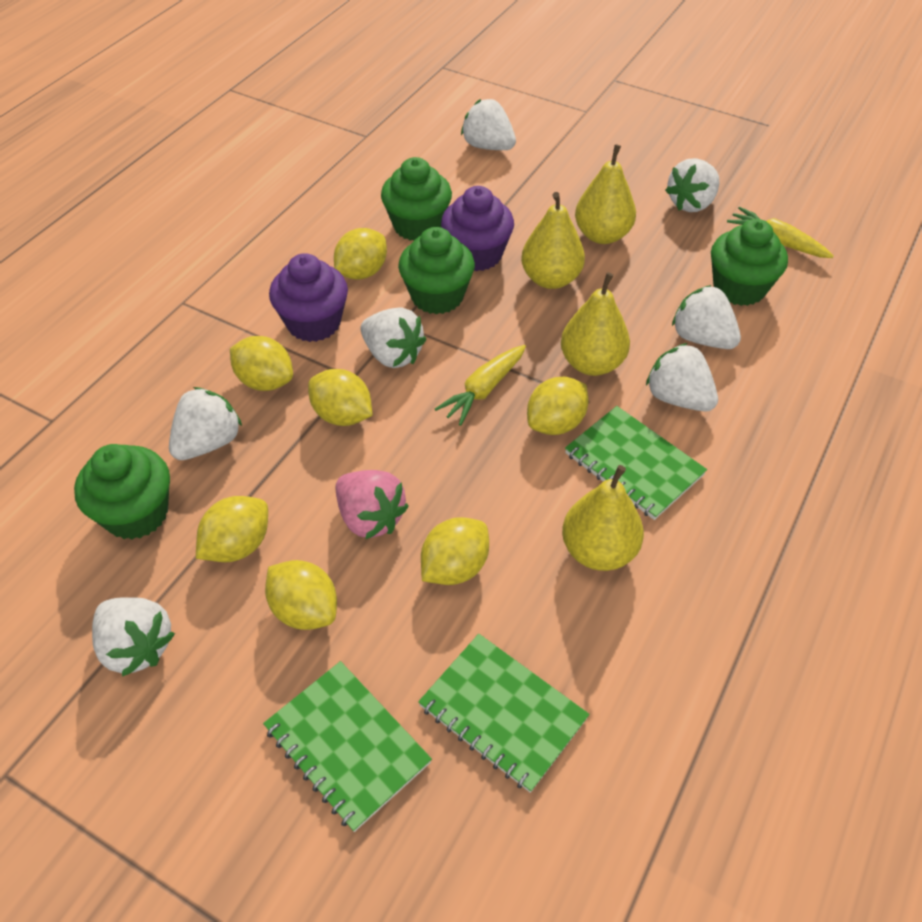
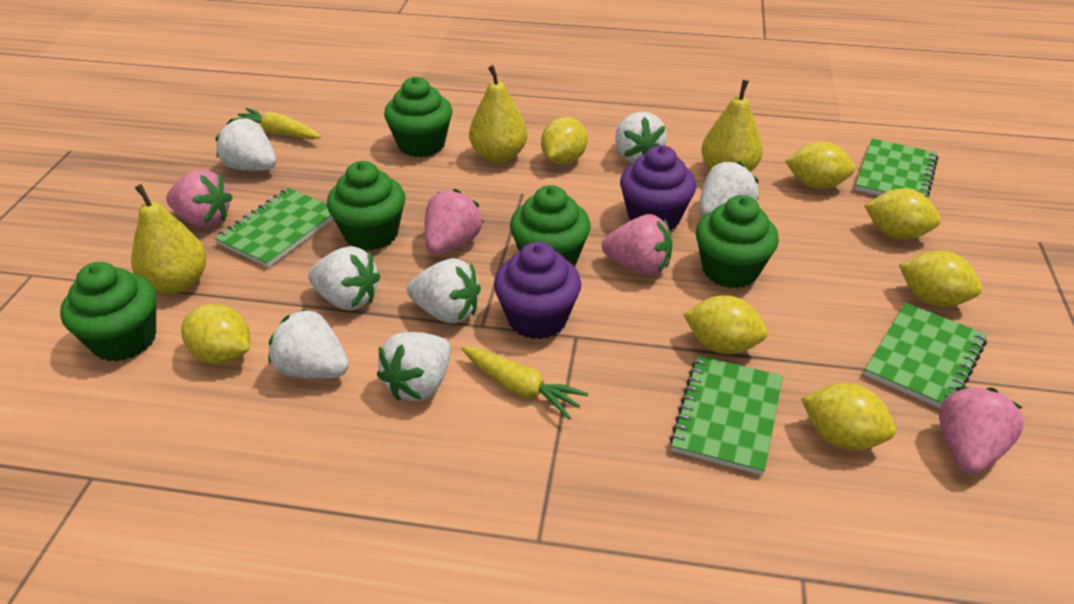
green cupcake: [74,444,170,540] [381,157,452,241] [398,227,475,314] [711,219,788,306] = 4 -> [60,262,156,361] [327,161,405,251] [384,77,452,157] [510,185,591,266] [696,195,779,288] = 5
green notebook: [263,661,432,832] [418,634,589,793] [565,406,707,520] = 3 -> [215,188,333,268] [670,356,783,475] [855,138,938,199] [864,303,987,408] = 4
pink strawberry: [336,470,409,539] = 1 -> [166,170,233,227] [424,189,484,255] [602,214,672,276] [939,387,1024,474] = 4
yellow pear: [521,192,585,289] [561,272,630,376] [562,465,644,571] [575,144,636,244] = 4 -> [131,184,206,294] [469,65,527,163] [701,80,763,172] = 3

